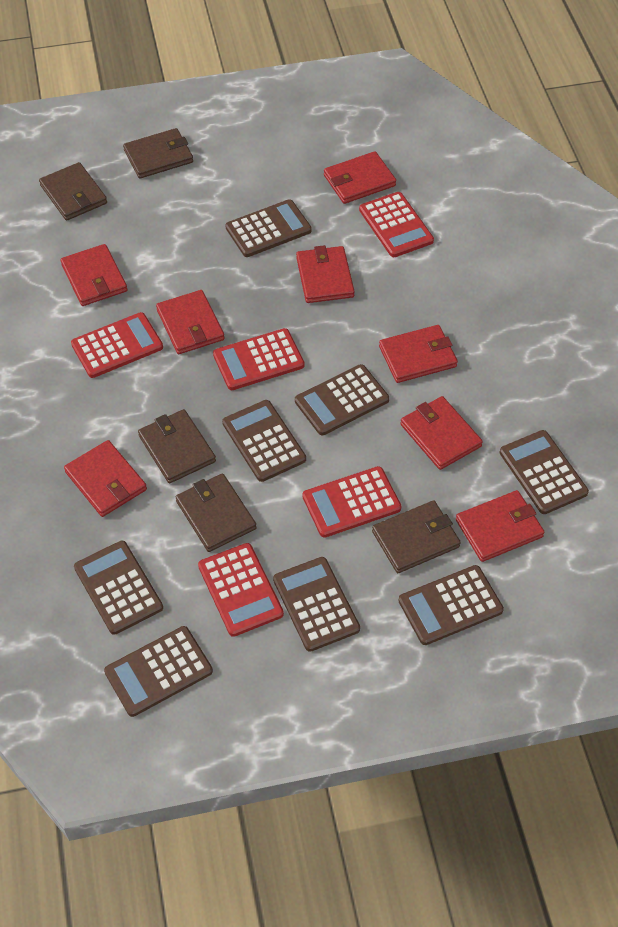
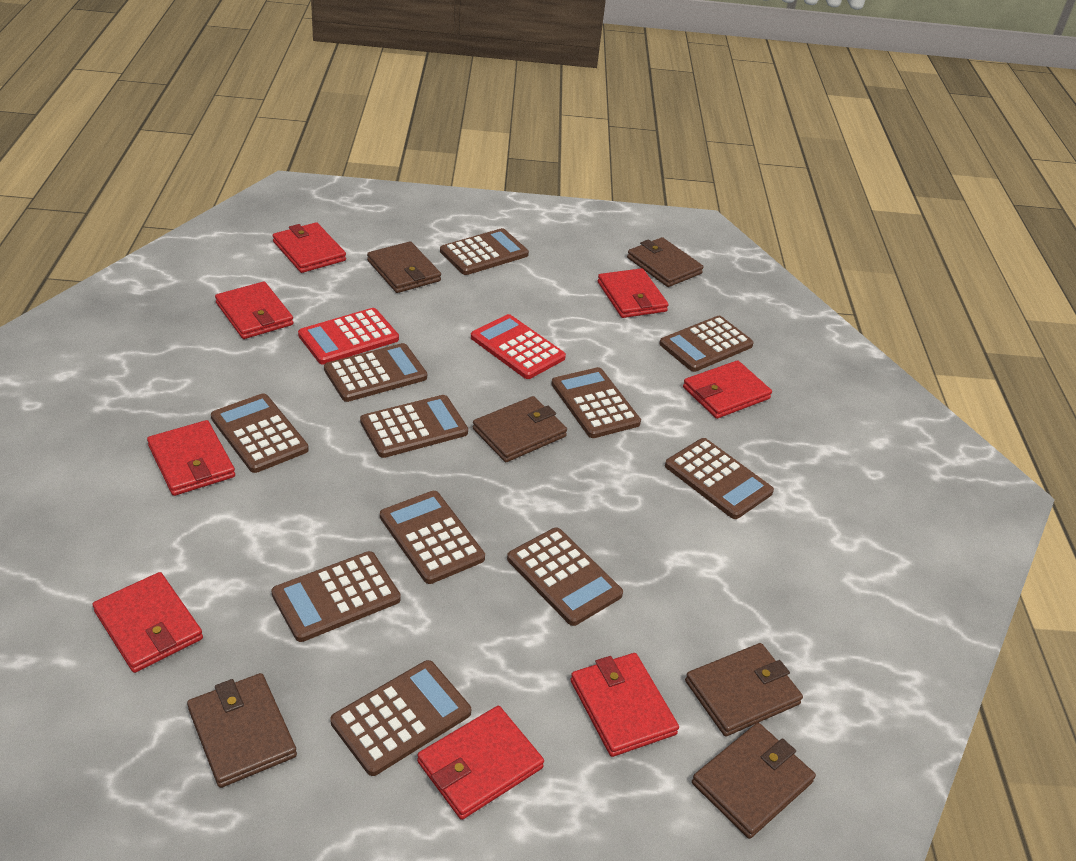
brown calculator: [74,541,163,635] [104,626,213,717] [222,400,306,482] [225,199,312,257] [273,557,360,652] [295,364,389,435] [399,565,504,645] [500,430,589,514] = 8 -> [211,393,309,473] [271,551,401,642] [324,343,427,402] [330,660,471,776] [360,395,468,458] [380,491,485,584] [440,228,529,275] [507,528,623,626] [551,367,641,438] [659,316,754,372] [665,438,774,519] = 11
brown wallet: [39,162,107,221] [123,128,193,179] [138,409,216,483] [176,473,257,552] [372,500,461,573] = 5 -> [187,673,297,788] [367,241,441,293] [473,396,567,462] [627,237,704,287] [685,643,803,737] [692,723,816,839] = 6
red calculator: [71,312,163,378] [198,543,284,637] [213,328,305,390] [302,466,401,538] [359,192,434,257] = 5 -> [298,308,399,365] [471,314,566,379] = 2

